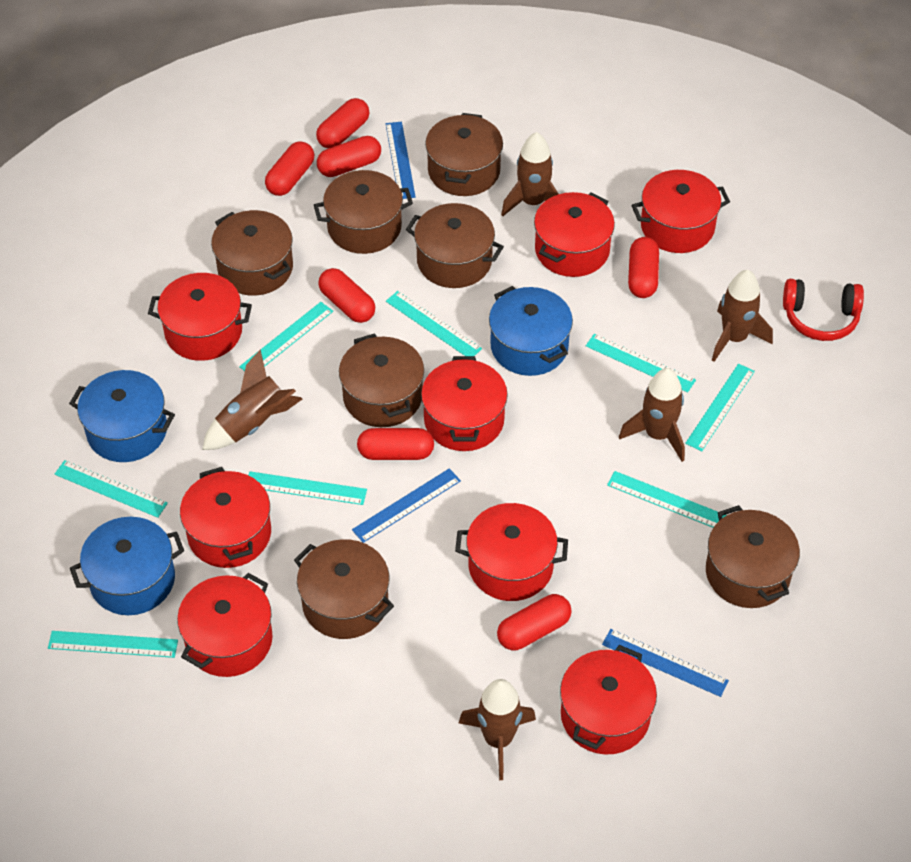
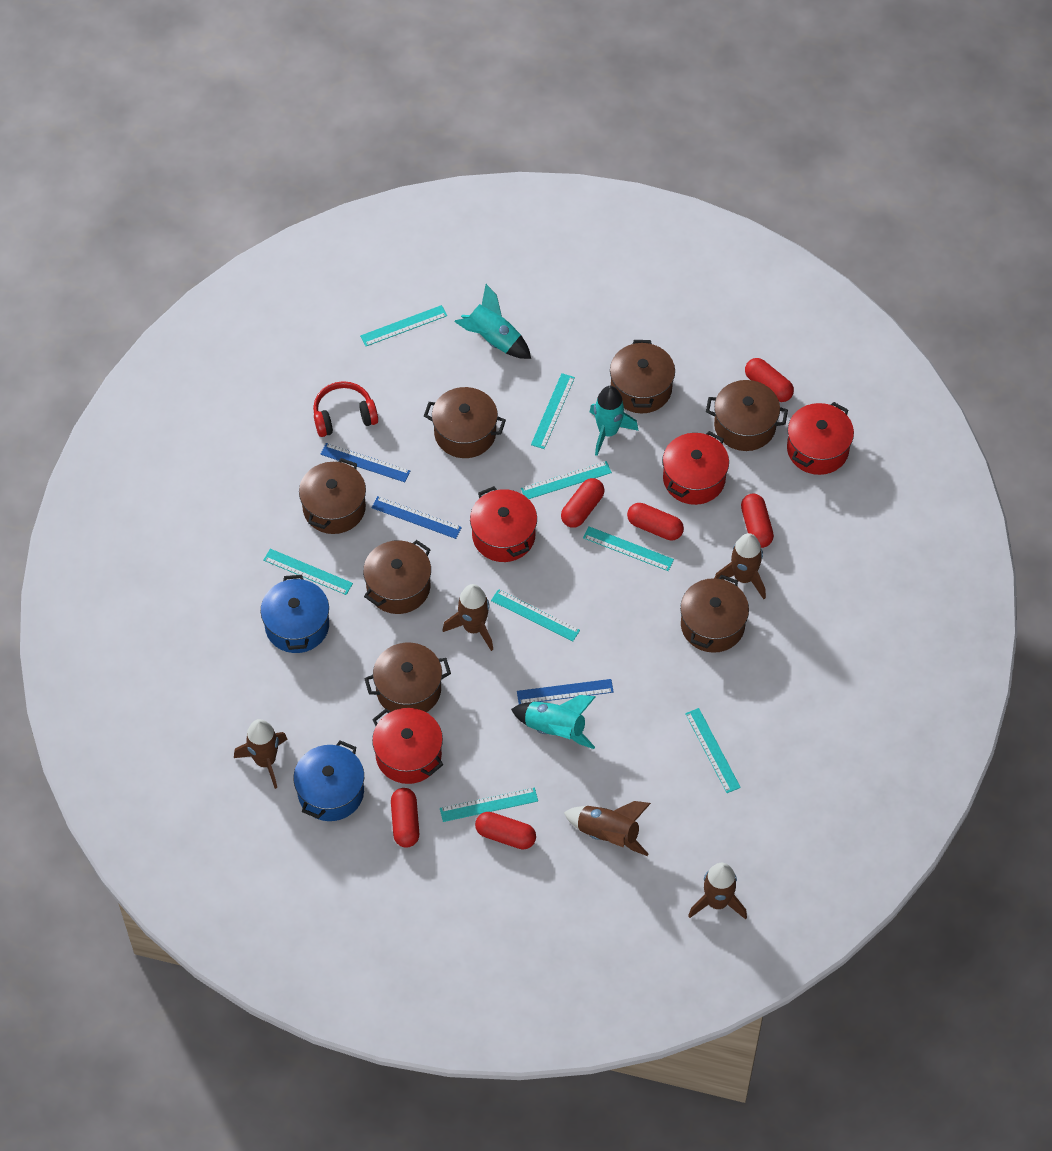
blue pot: [69,370,175,462] [70,517,184,615] [489,286,573,376] = 3 -> [261,575,329,653] [293,741,364,821] = 2
red capsule: [265,141,314,196] [316,98,370,149] [317,136,381,177] [318,268,375,323] [357,428,434,460] [497,594,572,650] [628,237,659,298] = 7 -> [391,788,419,848] [475,812,536,849] [561,478,605,528] [627,503,684,541] [741,493,774,548] [745,358,794,402] = 6
red pot: [148,273,252,361] [177,573,273,677] [180,467,271,568] [421,356,508,451] [455,503,568,601] [534,192,615,277] [560,645,657,754] [631,170,730,253] = 8 -> [372,708,444,784] [470,486,537,562] [663,431,729,505] [787,402,854,475] = 4
turquoise rocket: none = 0 -> [454,284,531,359] [511,695,596,749] [590,386,638,456] = 3

